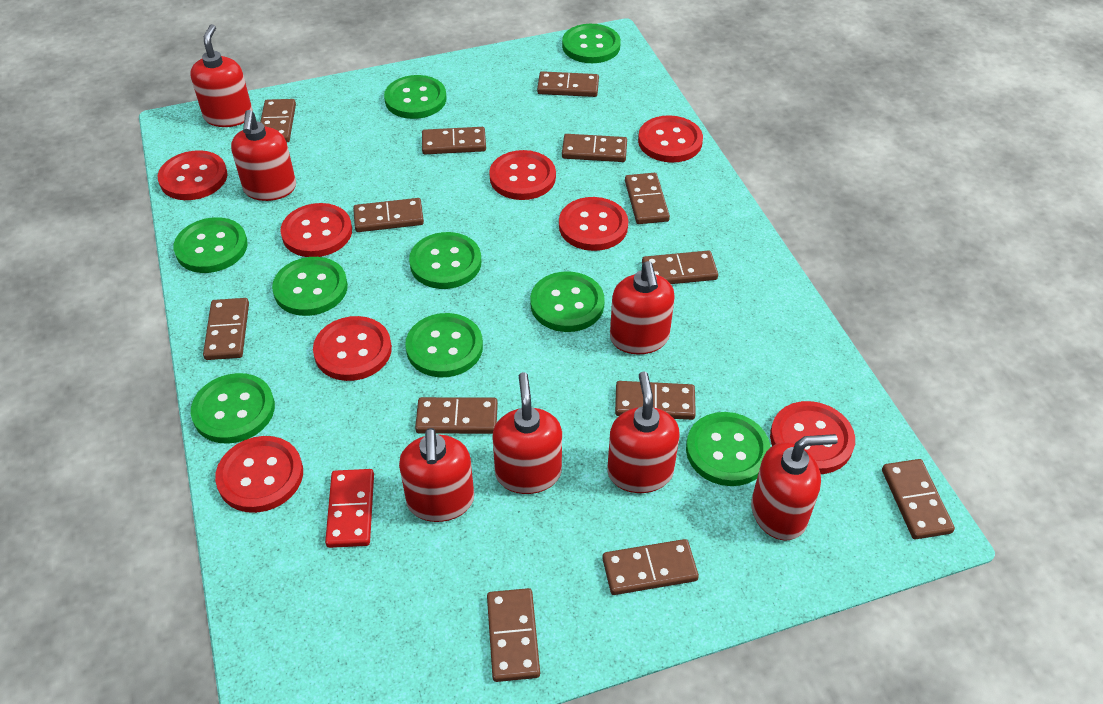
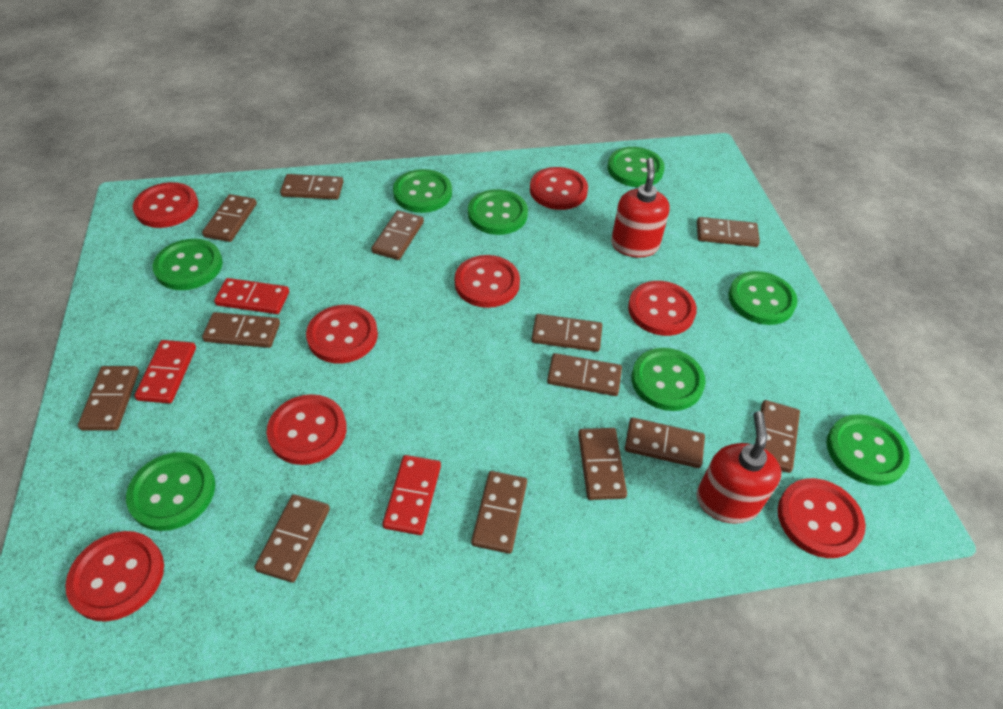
green button: [174,217,248,273] [191,373,275,444] [272,257,348,316] [384,75,446,119] [405,313,483,377] [409,232,481,289] [530,271,605,332] [562,24,621,63] [686,412,771,486] = 9 -> [126,452,215,531] [152,239,223,290] [393,169,452,213] [468,189,528,235] [607,147,665,187] [631,348,706,411] [728,271,797,325] [826,414,910,486] = 8
red domino: [325,469,374,548] = 1 -> [134,340,196,403] [214,278,289,314] [382,455,441,535] = 3
red soap dispenser: [190,24,253,127] [231,110,296,201] [399,428,474,522] [492,372,562,494] [607,371,680,493] [610,261,675,354] [751,434,838,540] = 7 -> [611,158,670,257] [697,411,781,524] = 2

